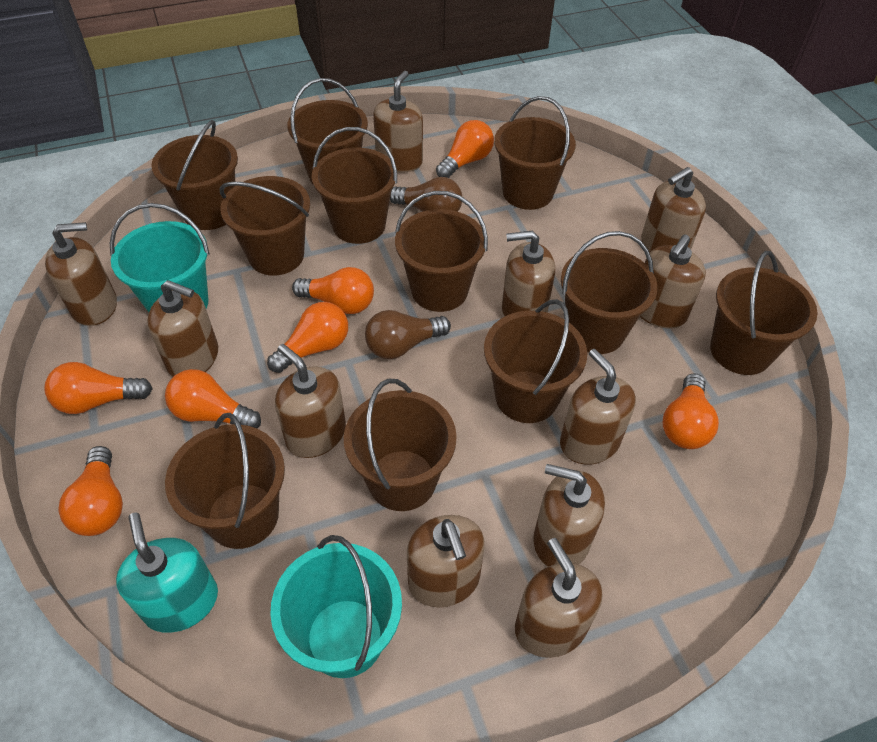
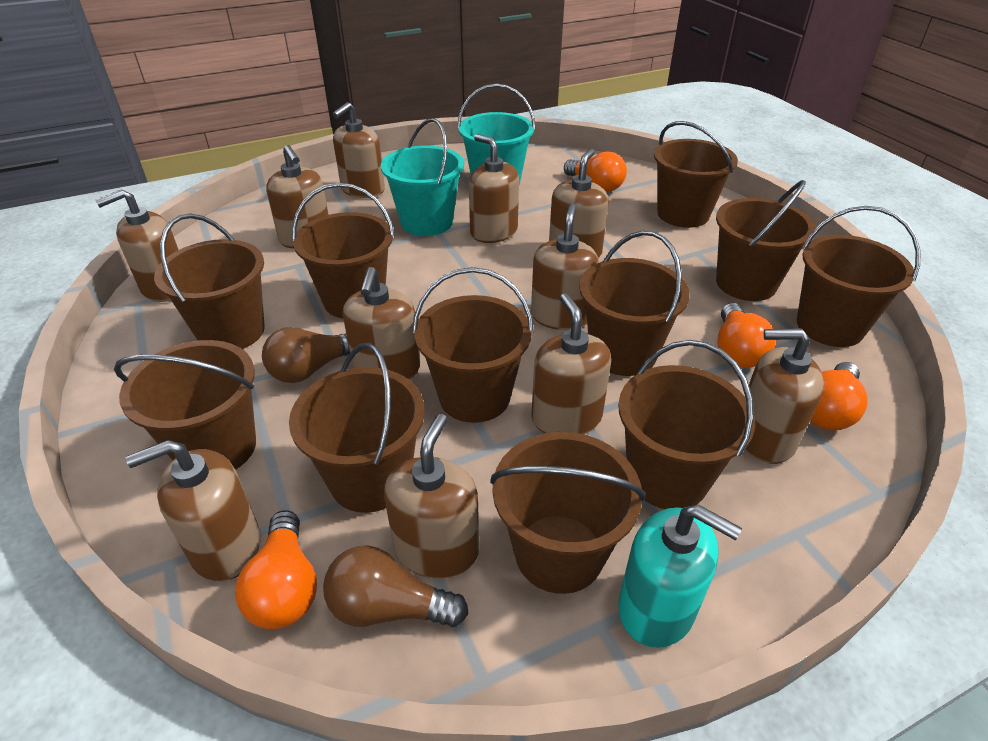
orange light bulb: [45,362,153,414] [59,446,123,536] [165,369,261,428] [267,302,348,373] [292,267,374,314] [436,120,494,178] [663,373,719,449] = 7 -> [235,510,317,629] [564,151,627,192] [717,303,776,368] [810,362,868,430] = 4

